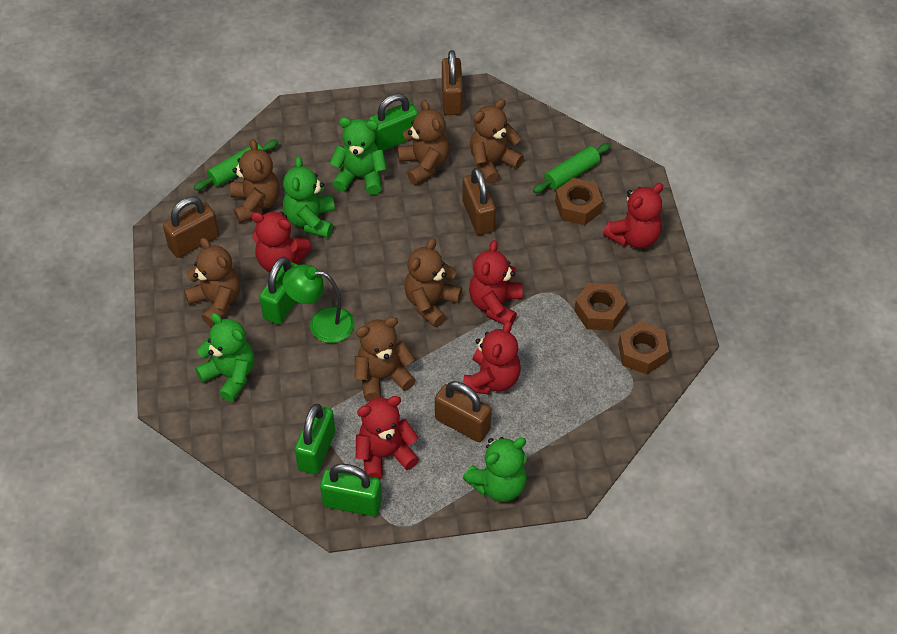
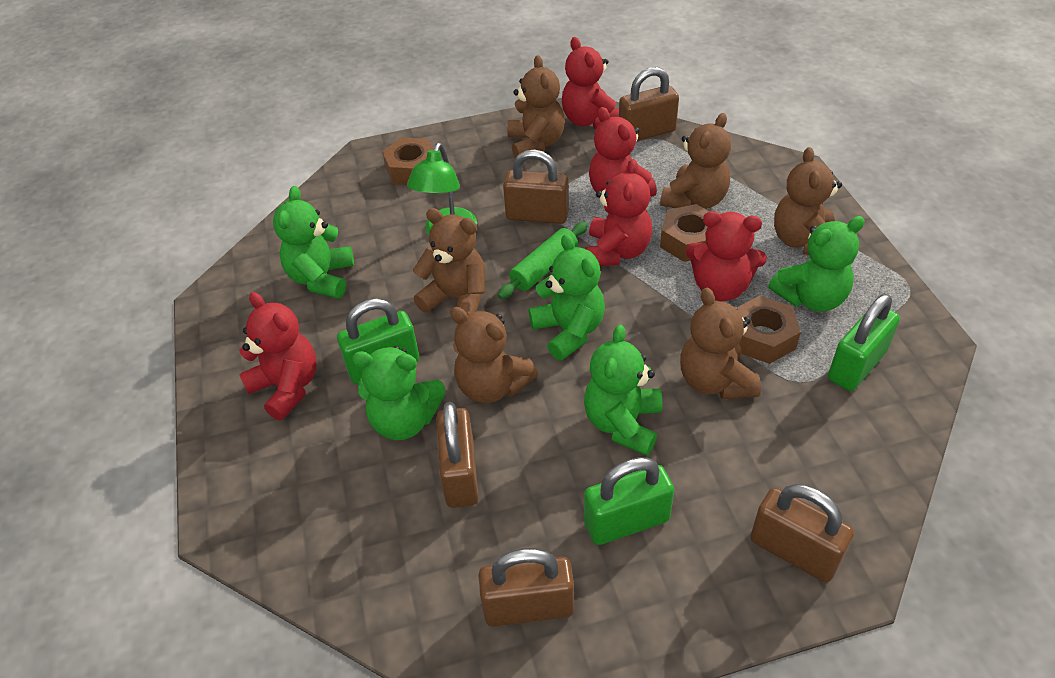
brown padlock: [163,197,219,258] [435,381,491,442] [442,50,463,115] [462,168,496,235] = 4 -> [436,402,479,508] [478,548,574,627] [503,150,569,224] [619,67,679,141] [750,484,854,582] = 5
green padlock: [259,257,298,324] [295,404,335,474] [320,464,382,516] [369,94,418,151] = 4 -> [337,298,419,384] [584,457,674,545] [828,294,900,391] = 3
green rolling pin: [194,140,278,191] [533,143,611,193] = 2 -> [498,222,588,299] = 1
green teddy bear: [195,313,254,402] [283,156,335,238] [330,117,387,195] [463,437,527,502] = 4 -> [273,186,354,299] [352,346,446,440] [529,234,605,361] [584,324,663,456] [769,216,865,312] = 5

